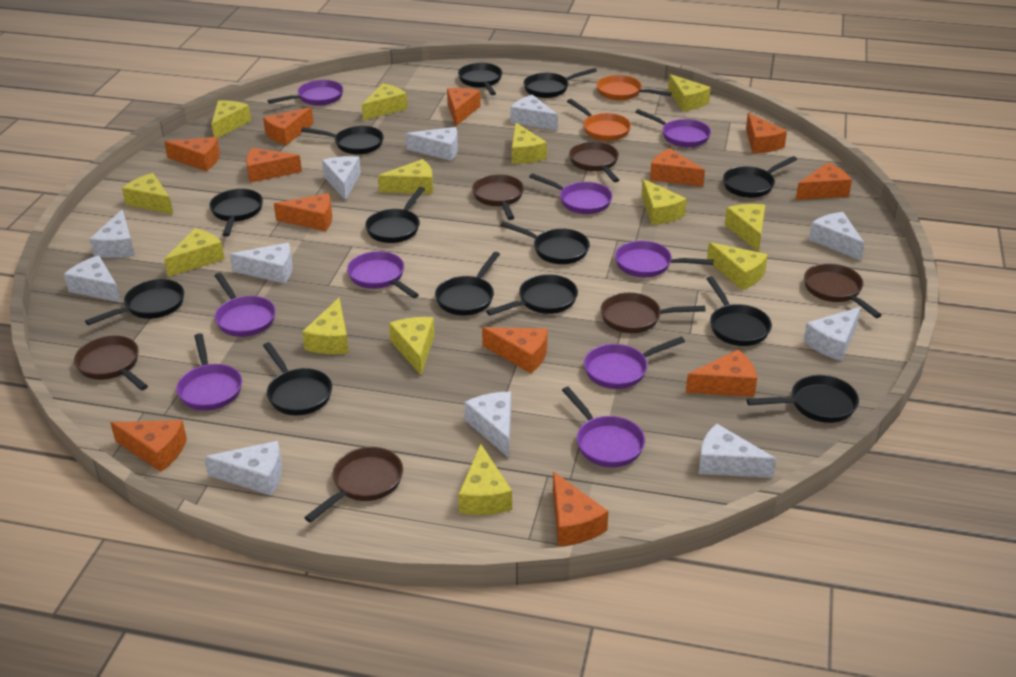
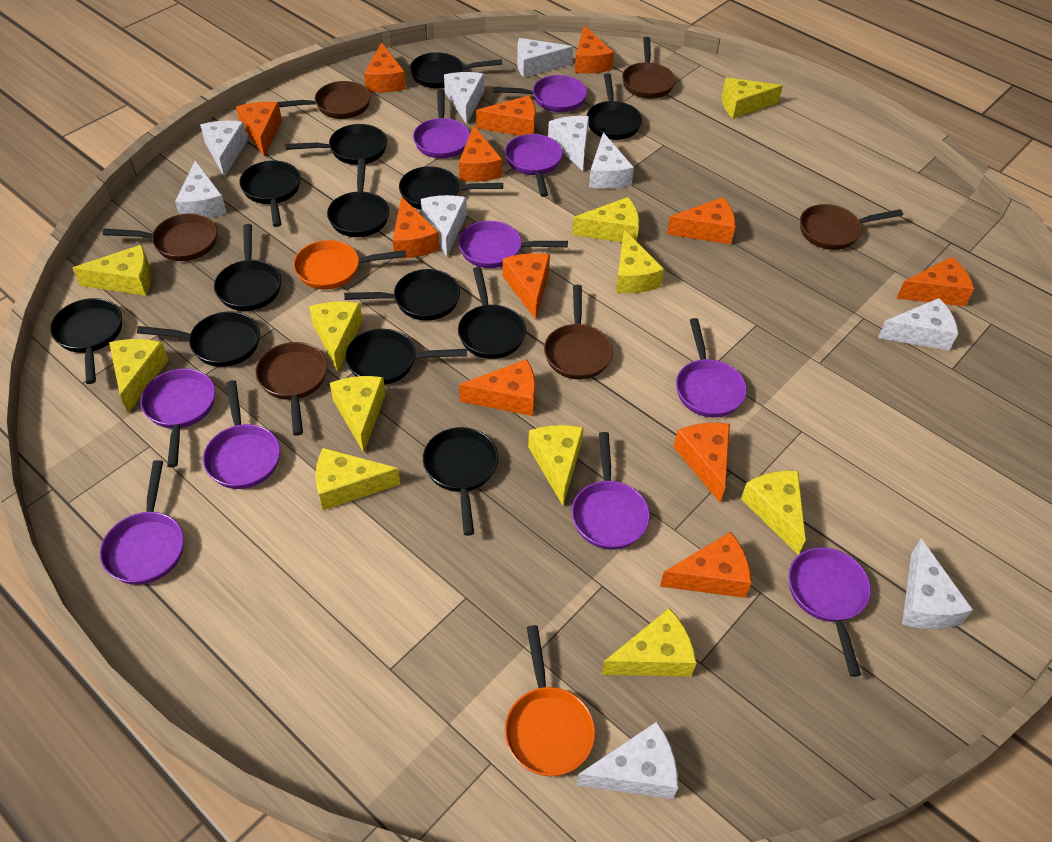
purple pan: [176,333,242,411] [215,273,276,337] [268,80,343,106] [347,251,419,298] [529,173,613,214] [562,387,645,467] [584,337,685,389] [615,241,714,277] [635,109,711,147] = 9 -> [100,460,184,585] [140,368,215,468] [203,380,280,489] [413,89,470,158] [458,221,568,268] [493,75,587,112] [505,134,563,197] [572,432,650,550] [676,318,747,417] [788,547,871,677] = 10
white cheese: [64,255,121,303] [90,209,135,258] [204,441,282,496] [230,243,292,284] [322,156,361,201] [406,127,458,161] [464,392,511,458] [510,95,558,131] [699,424,776,478] [803,307,861,361] [809,212,865,261] = 11 -> [175,160,227,218] [200,121,248,177] [421,195,467,257] [444,72,484,124] [517,38,573,78] [548,116,589,171] [576,722,678,799] [589,132,634,189] [878,298,958,351] [902,539,973,629] = 10
yellow cheese: [122,173,173,214] [164,228,225,277] [212,100,251,138] [302,298,349,354] [362,83,408,120] [378,159,433,194] [389,317,435,375] [458,444,512,515] [512,122,547,164] [641,179,687,225] [668,74,711,111] [707,242,768,290] [725,204,765,252] = 13 -> [72,245,152,296] [109,339,169,413] [309,302,362,373] [316,448,400,510] [330,376,386,453] [528,425,584,505] [572,197,639,242] [601,608,696,677] [616,229,664,293] [722,77,783,119] [741,471,806,555] = 11

